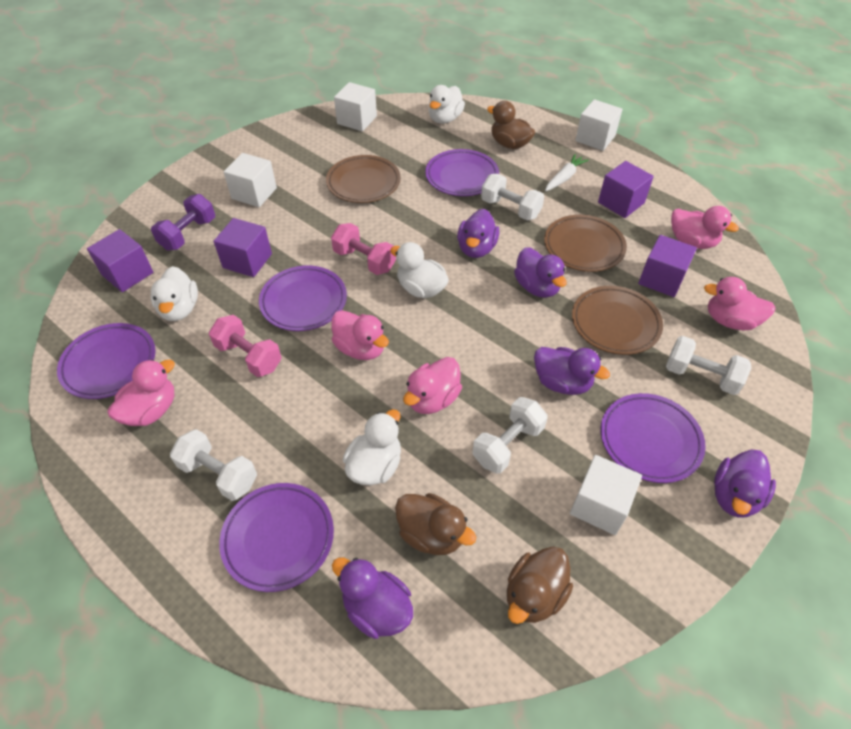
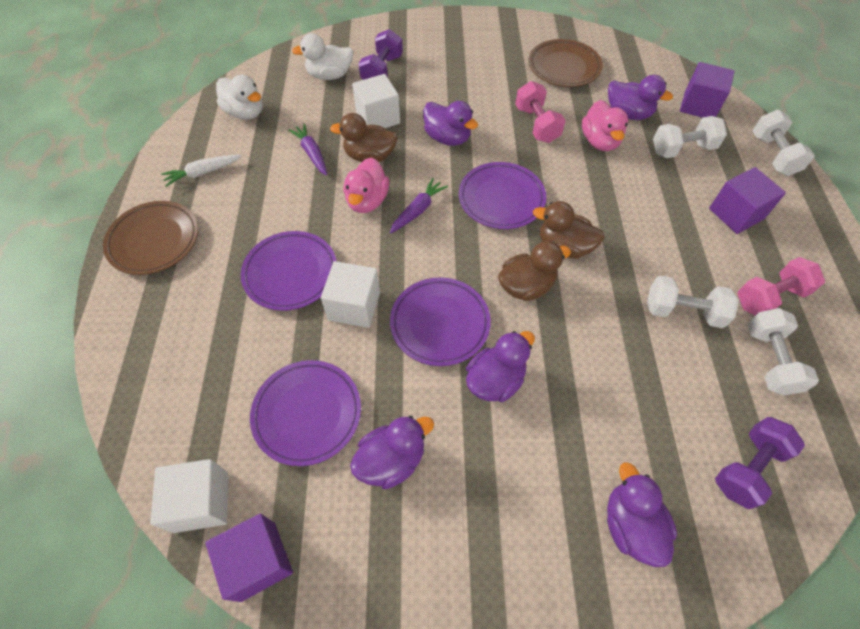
brown plate: [326,155,401,203] [544,215,627,272] [572,286,663,355] = 3 -> [103,201,198,275] [528,39,603,87] = 2
pink duck: [107,359,175,426] [331,310,389,360] [403,357,462,414] [671,206,739,249] [704,277,776,330] = 5 -> [343,157,389,213] [582,100,628,151] = 2
purple carrot: none = 0 -> [288,124,327,176] [389,178,448,233] = 2
purple cube: [87,229,153,292] [213,218,272,277] [598,161,654,218] [638,235,697,297] = 4 -> [205,513,293,602] [680,62,735,118] [709,167,786,234] = 3
purple dumbbell: [151,194,215,251] = 1 -> [358,29,403,80] [715,417,805,509] = 2
purple plate: [57,323,156,399] [219,483,334,592] [259,265,347,331] [425,149,499,196] [600,393,706,483] = 5 -> [241,231,336,311] [250,360,361,466] [390,277,491,366] [459,162,546,229] = 4
white cube: [224,153,277,207] [334,82,377,131] [570,455,642,535] [575,99,623,151] = 4 -> [150,459,228,533] [321,261,380,328] [352,74,400,128] = 3
white duck: [151,266,198,321] [343,409,401,485] [390,242,449,298] [428,85,465,124] = 4 -> [216,75,263,119] [292,33,353,80] = 2

